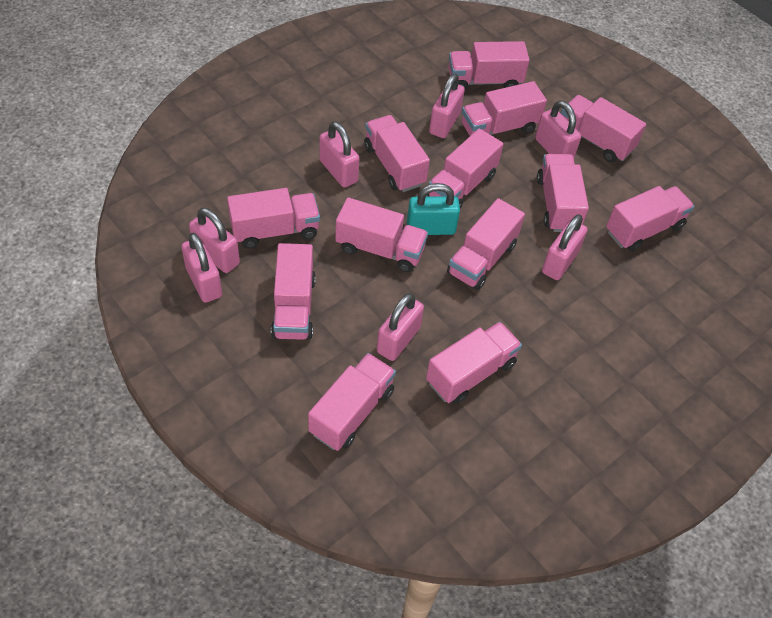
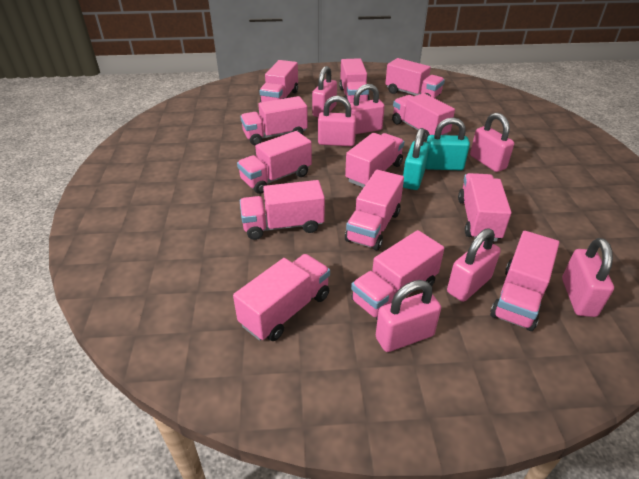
turquoise padlock: [407,183,460,235] = 1 -> [403,128,429,190] [426,118,470,170] = 2

